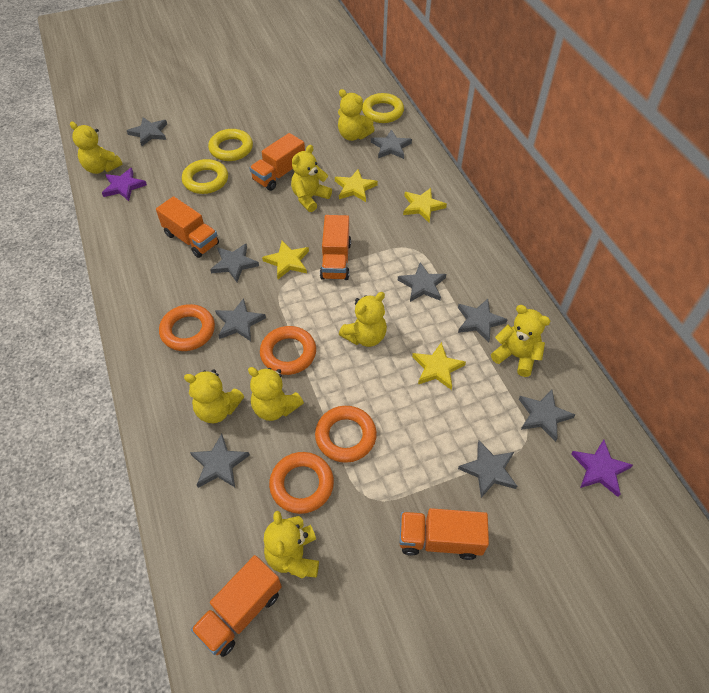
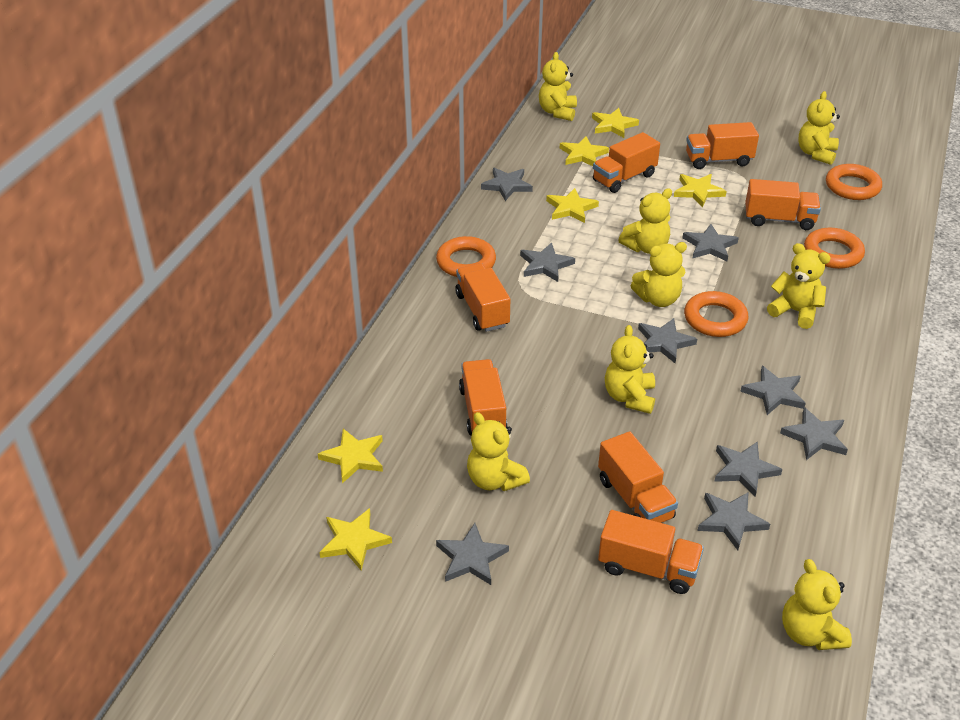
orange truck: [156,196,219,258] [191,555,282,657] [250,133,305,191] [320,215,351,280] [400,508,489,560] = 5 -> [455,263,510,332] [459,359,507,436] [593,132,660,193] [598,431,678,523] [598,510,704,594] [686,122,759,169] [746,179,821,230] = 7
purple star: [102,168,147,201] [571,440,633,497] = 2 -> none = 0
yellow ring: [182,159,228,194] [208,129,253,161] [362,93,404,123] = 3 -> none = 0
yellow star: [262,241,309,279] [335,169,378,202] [403,188,447,223] [412,342,466,390] = 4 -> [318,429,383,484] [319,508,392,571] [546,188,599,223] [560,136,609,166] [592,108,639,138] [674,174,727,208] = 6

